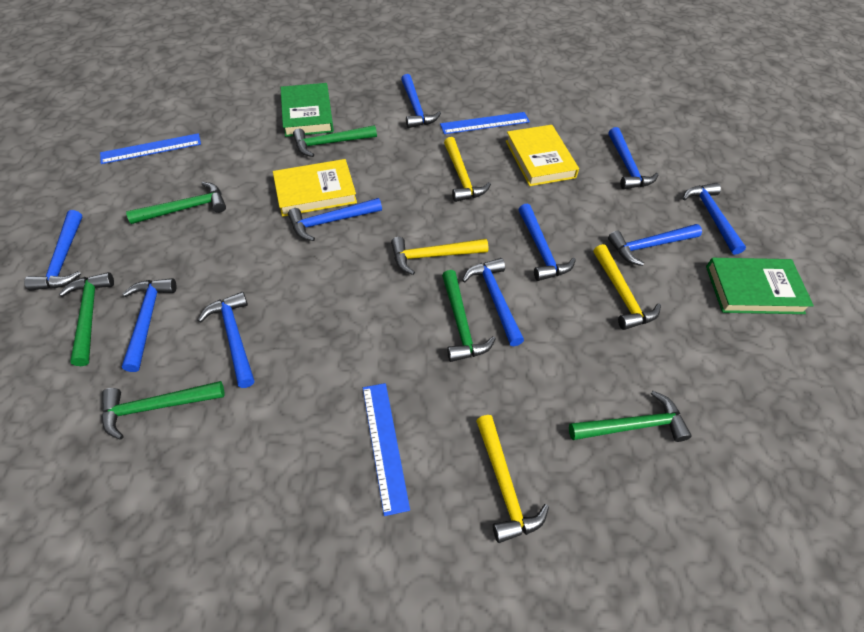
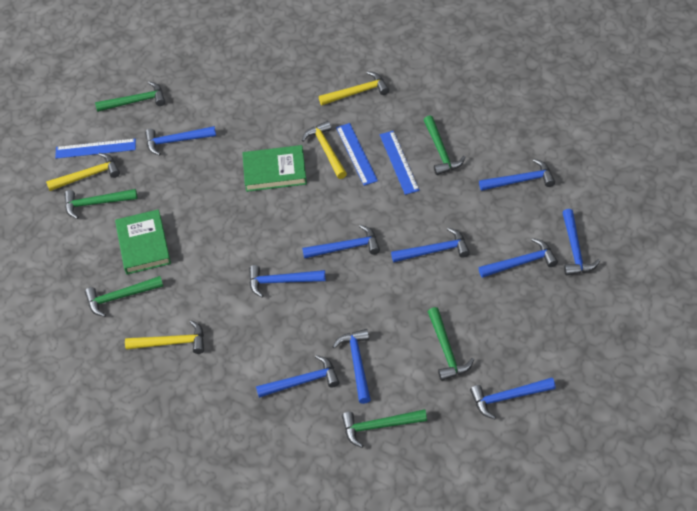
yellow book: [273,159,357,217] [506,125,579,186] = 2 -> none = 0

